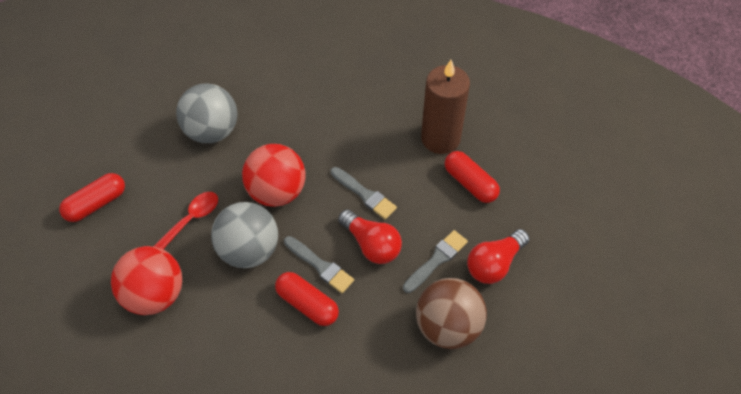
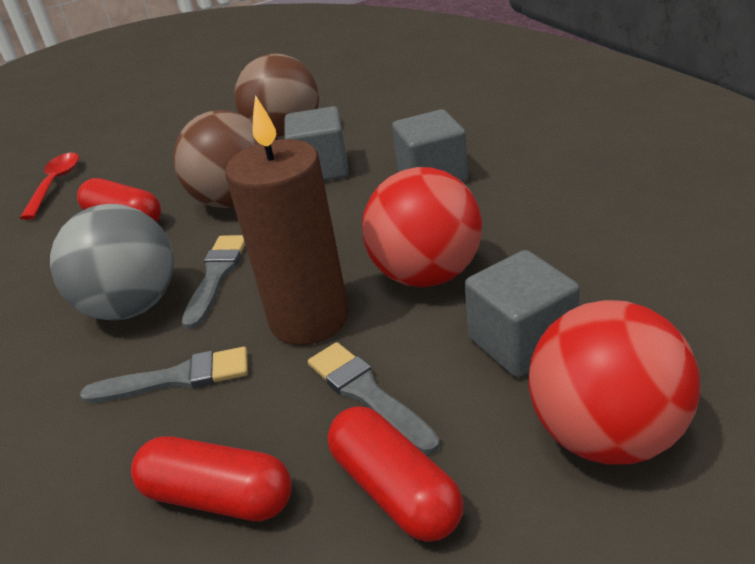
brown ball: [416,278,487,349] = 1 -> [173,110,259,208] [235,54,319,140] = 2
grey ball: [176,83,237,143] [211,202,278,268] = 2 -> [50,204,174,321] = 1
grey cube: none = 0 -> [284,106,349,181] [392,109,468,182] [465,250,580,377] = 3
red light bulb: [338,209,402,264] [467,229,529,284] = 2 -> none = 0

